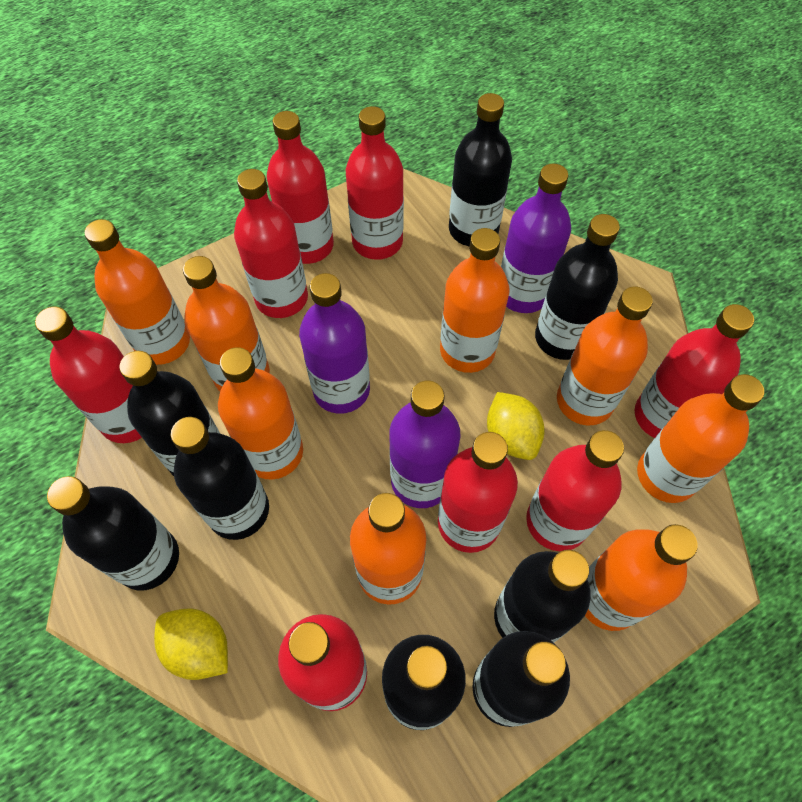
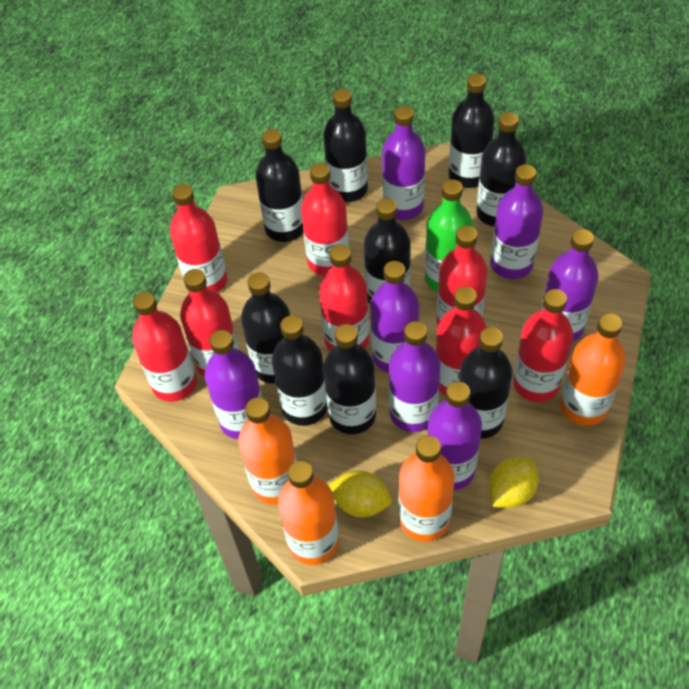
black bottle: [47,476,179,590] [119,351,220,476] [171,417,269,540] [382,635,466,730] [449,93,512,247] [472,631,570,727] [494,550,591,643] [535,214,620,360] = 8 -> [241,272,290,384] [255,129,303,242] [272,315,328,426] [323,89,368,202] [323,324,376,434] [364,198,411,304] [449,74,495,188] [459,327,513,439] [476,112,526,226] = 9
green bottle: none = 0 -> [425,179,473,292] = 1
orange bottle: [84,219,190,365] [183,256,270,391] [218,347,303,480] [350,493,426,605] [440,228,510,373] [557,286,653,425] [585,524,698,631] [637,374,764,503] = 8 -> [238,397,297,505] [278,461,339,565] [398,435,455,542] [560,313,626,426] = 4
purple bottle: [299,273,370,414] [389,381,461,508] [501,163,571,313] = 3 -> [205,330,262,439] [370,261,419,373] [382,106,425,220] [389,321,440,432] [428,381,482,490] [490,164,543,279] [541,229,599,342] = 7

